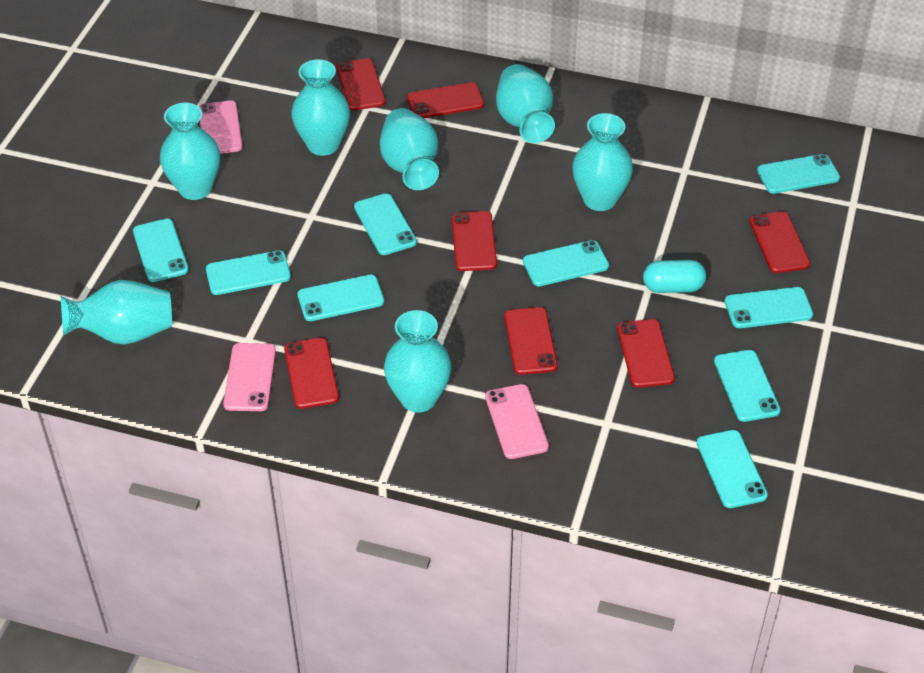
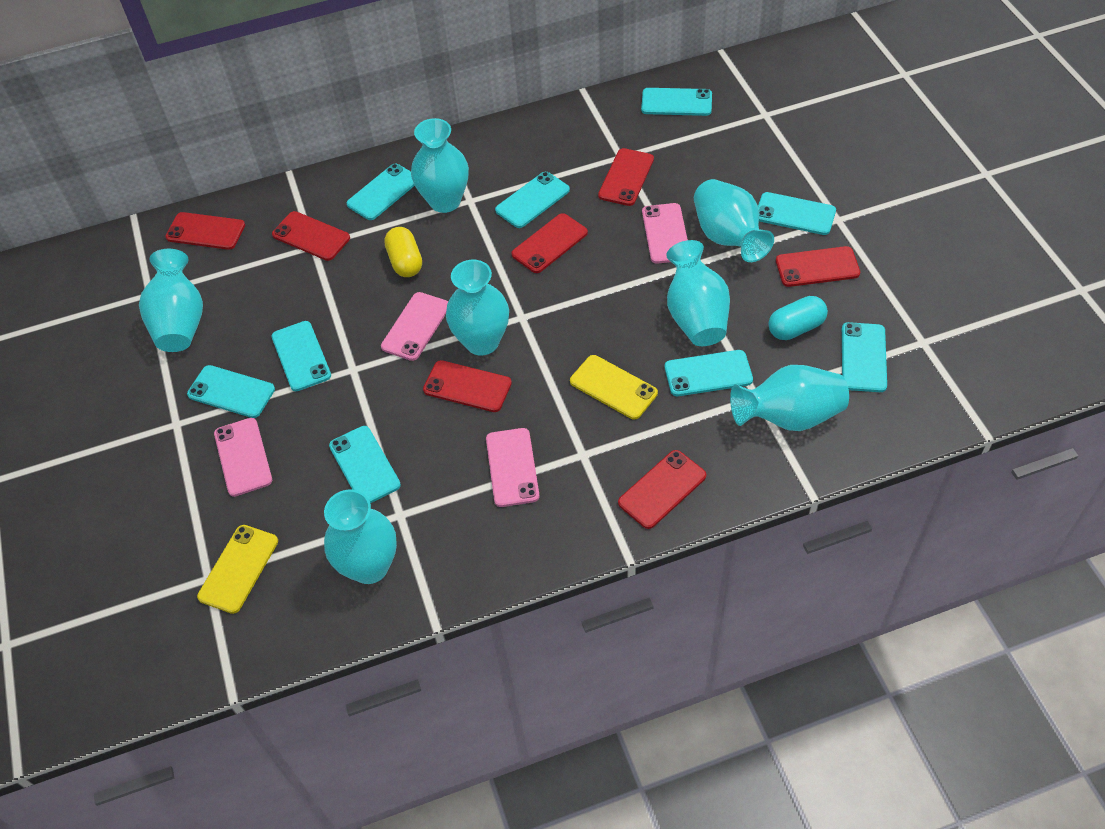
pink phone: [199,100,242,154] [223,343,276,411] [485,384,549,459] = 3 -> [214,418,272,497] [381,292,448,361] [486,428,540,507] [642,203,688,264] = 4
yellow capsule: none = 0 -> [384,227,422,277] = 1
yellow phone: none = 0 -> [197,525,278,614] [570,355,658,419] = 2

